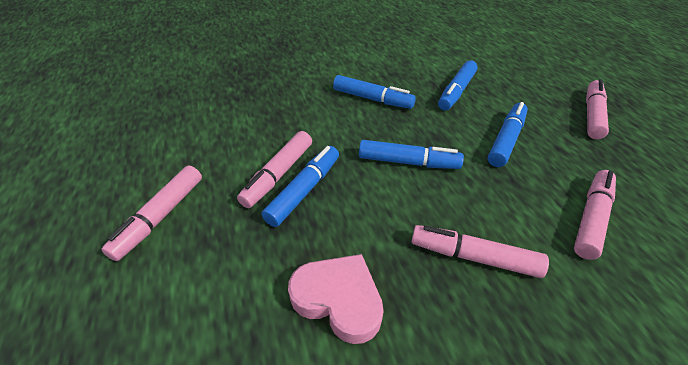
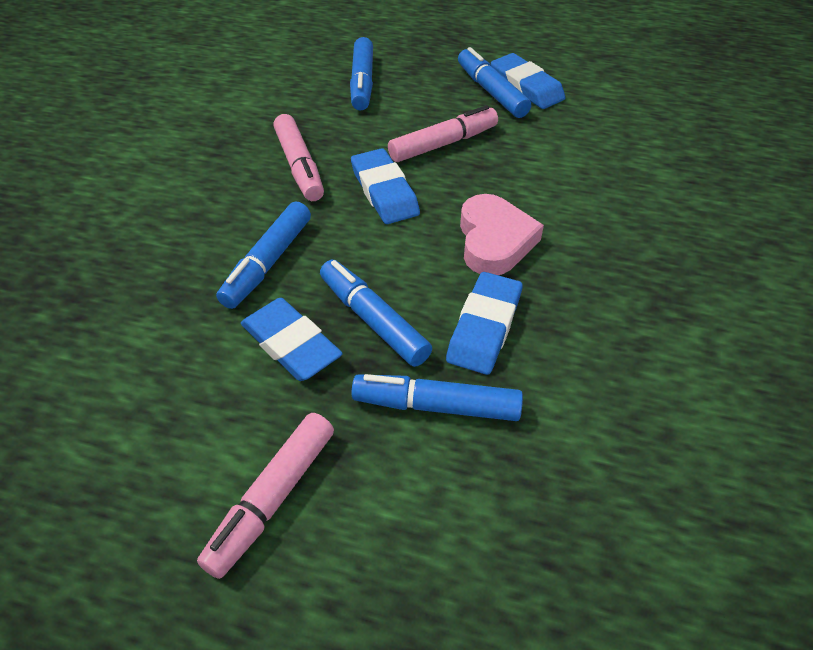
blue eraser: none = 0 -> [241,298,343,381] [351,148,420,224] [446,272,522,375] [491,53,566,109] = 4
pink marker: [102,165,202,261] [237,131,312,208] [411,225,549,278] [574,170,616,260] [586,79,609,139] = 5 -> [197,413,334,579] [273,114,324,201] [388,105,498,162] = 3

